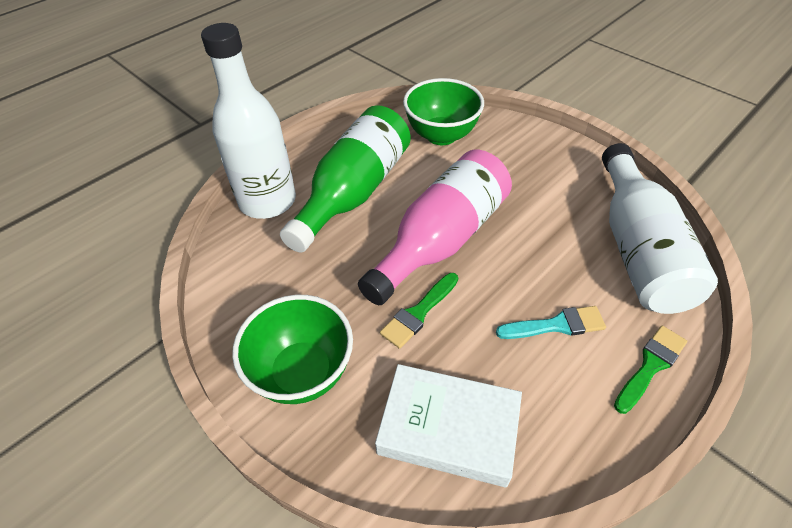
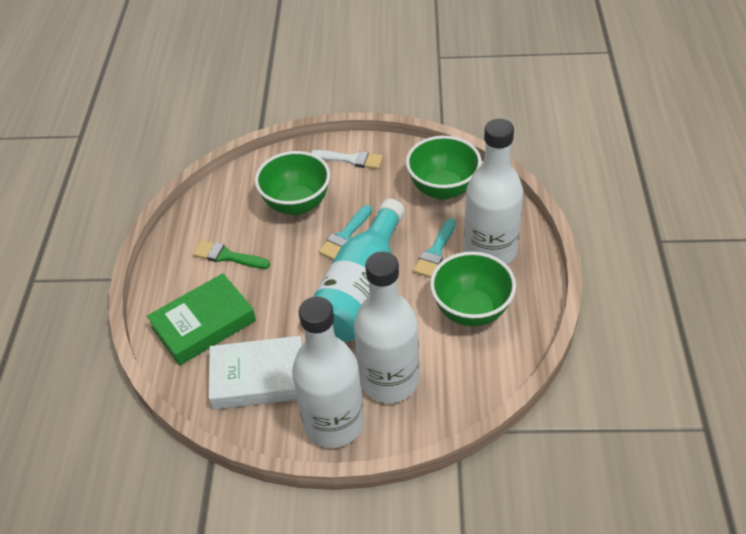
green book: none = 0 -> [147,273,256,366] = 1
green bottle: [280,105,410,252] = 1 -> none = 0
green bowl: [232,295,353,404] [403,78,484,145] = 2 -> [255,151,330,215] [406,136,482,200] [430,251,516,327] = 3
green brush: [380,273,458,349] [614,326,687,414] = 2 -> [193,240,270,269] = 1
pink bottle: [358,150,512,305] = 1 -> none = 0
turquoise bottle: none = 0 -> [313,199,405,342] = 1
turquoise brush: [496,306,606,339] = 1 -> [318,205,372,260] [413,218,456,278] = 2
white bottle: [201,23,296,219] [602,143,718,314] = 2 -> [292,296,364,448] [354,251,419,403] [464,119,524,265] = 3
white brush: none = 0 -> [311,150,383,169] = 1

